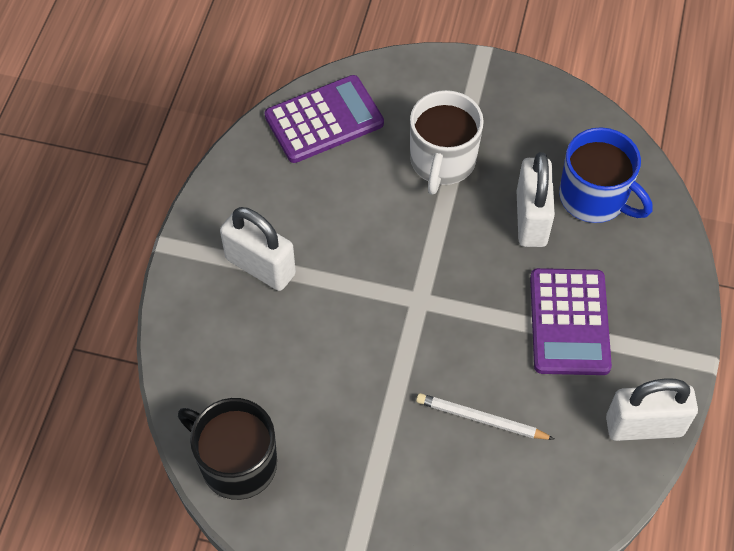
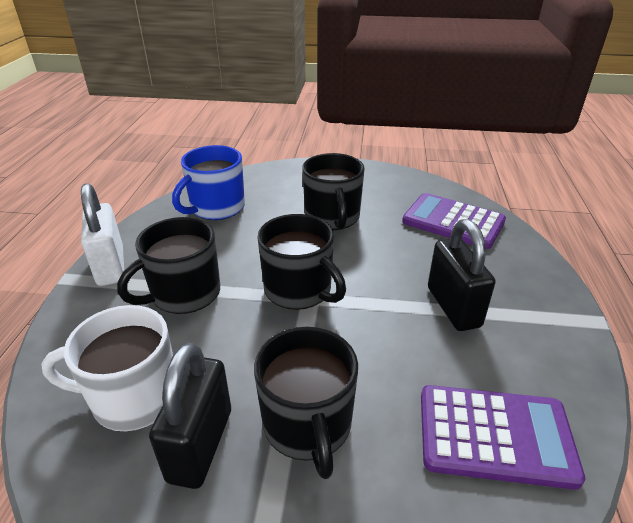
black mug: [178,398,277,500] = 1 -> [117,217,220,314] [254,327,358,479] [257,214,346,310] [302,153,365,230] = 4
black padlock: none = 0 -> [149,343,231,489] [428,219,496,331] = 2
white padlock: [220,207,296,291] [517,152,555,247] [606,378,698,441] = 3 -> [81,183,124,286] = 1
white pencil: [416,393,555,440] = 1 -> none = 0

